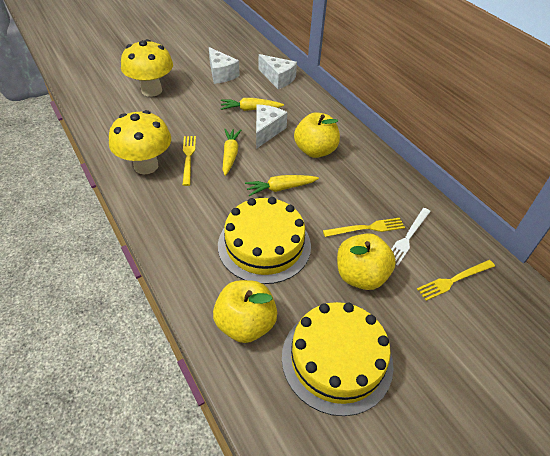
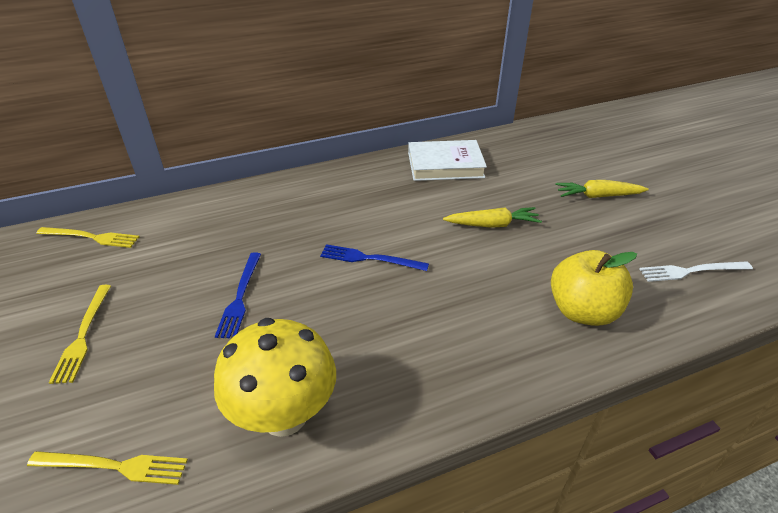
blue fork: none = 0 -> [215,252,261,338] [320,244,429,271] = 2
white book: none = 0 -> [408,140,487,181] = 1
white cheese: [209,47,240,84] [256,105,288,149] [259,54,297,89] = 3 -> none = 0
yellow apple: [213,280,277,343] [294,112,340,158] [337,233,396,290] = 3 -> [551,250,637,326] = 1
yellow cake: [218,197,311,284] [282,302,393,416] = 2 -> none = 0
yellow carrot: [221,98,284,111] [222,129,241,176] [245,175,319,196] = 3 -> [443,207,542,228] [555,180,649,198] = 2
yellow mushroom: [109,110,171,174] [121,39,173,97] = 2 -> [214,318,336,437] = 1

